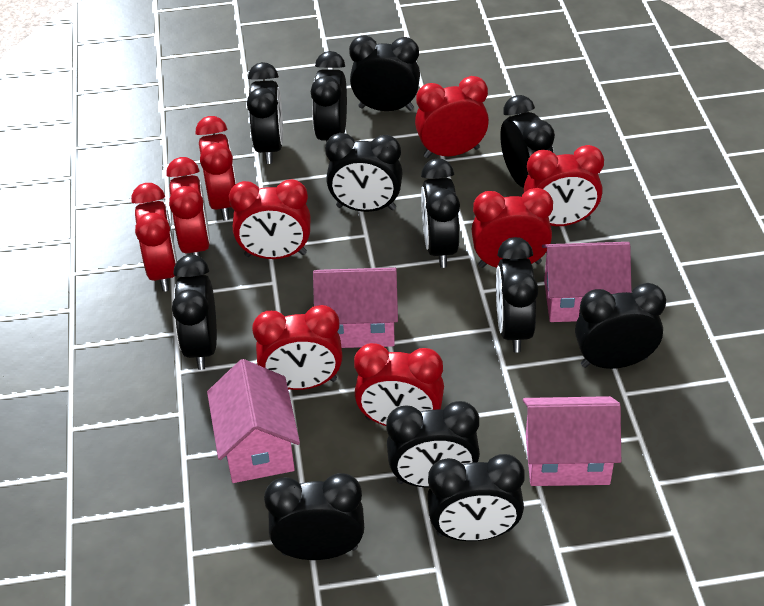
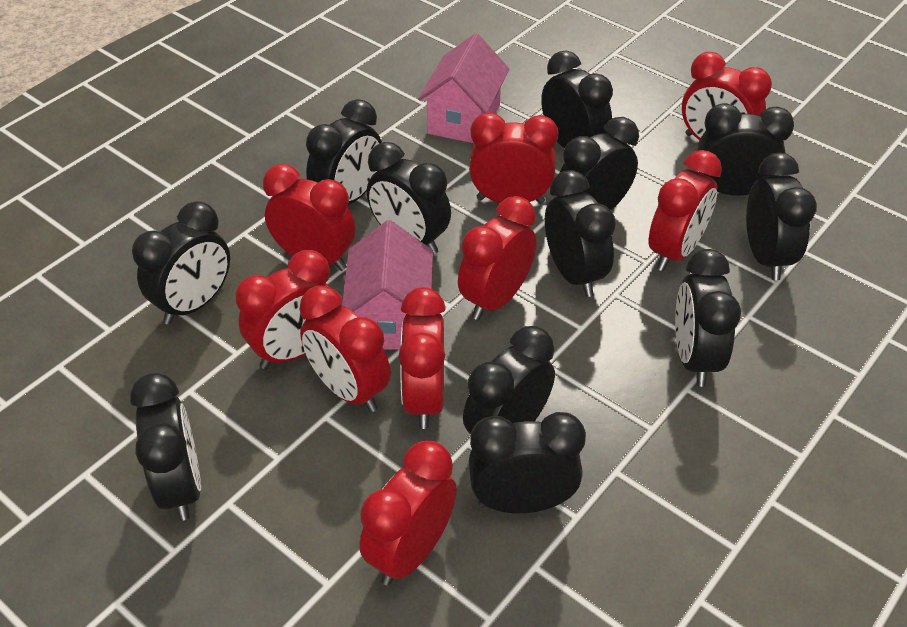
pink house: [207,359,300,483] [313,267,398,348] [523,396,621,486] [542,242,632,322] = 4 -> [342,220,433,350] [418,33,510,143] = 2

